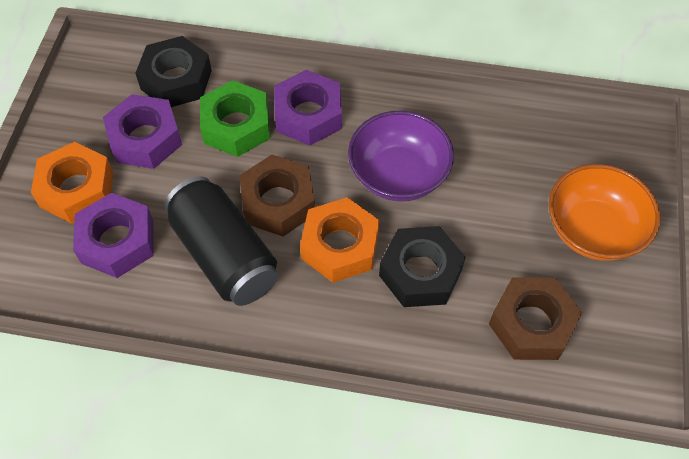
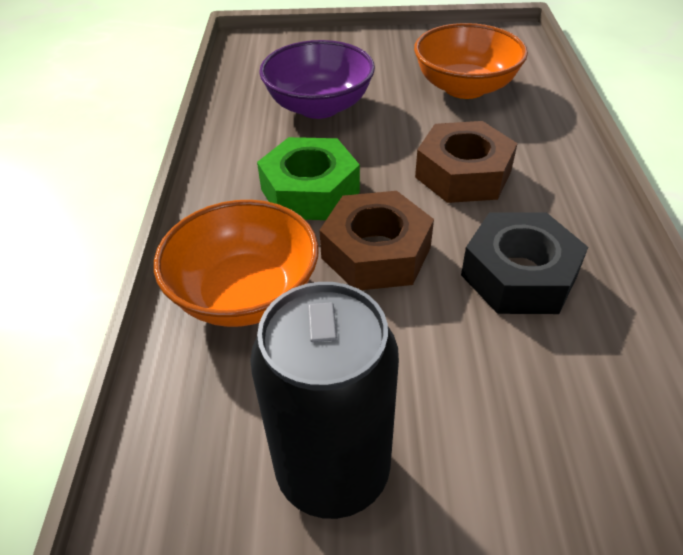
black nut: [135,36,212,107] [379,226,466,307] = 2 -> [461,213,588,314] = 1
orange bowl: [549,164,660,261] = 1 -> [154,200,319,327] [414,23,528,99] = 2
orange nut: [31,142,114,224] [300,197,379,283] = 2 -> none = 0
purple nut: [73,193,154,278] [103,94,182,169] [274,70,342,146] = 3 -> none = 0

